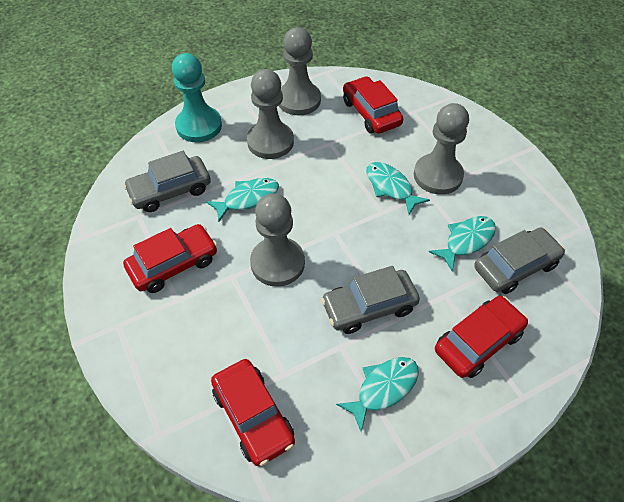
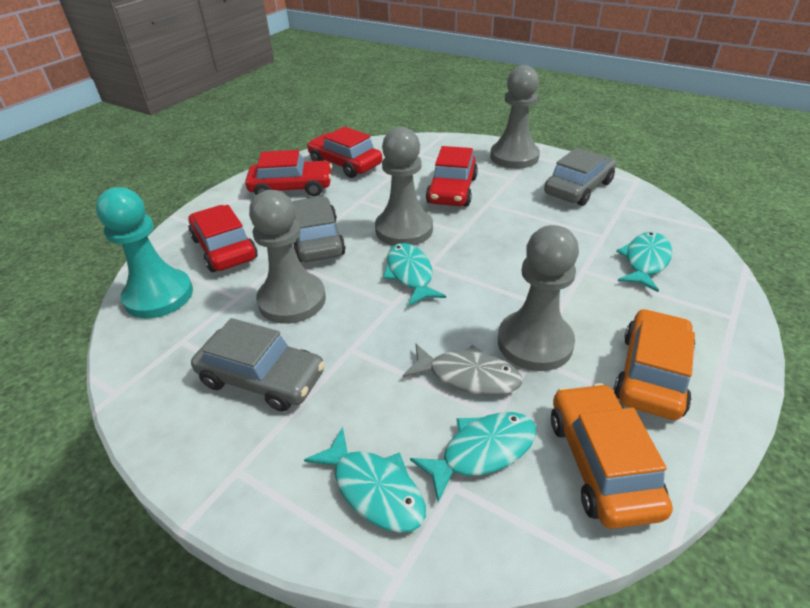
grey fish: none = 0 -> [403,344,523,395] = 1
orange car: none = 0 -> [551,383,673,529] [614,309,696,420] = 2

